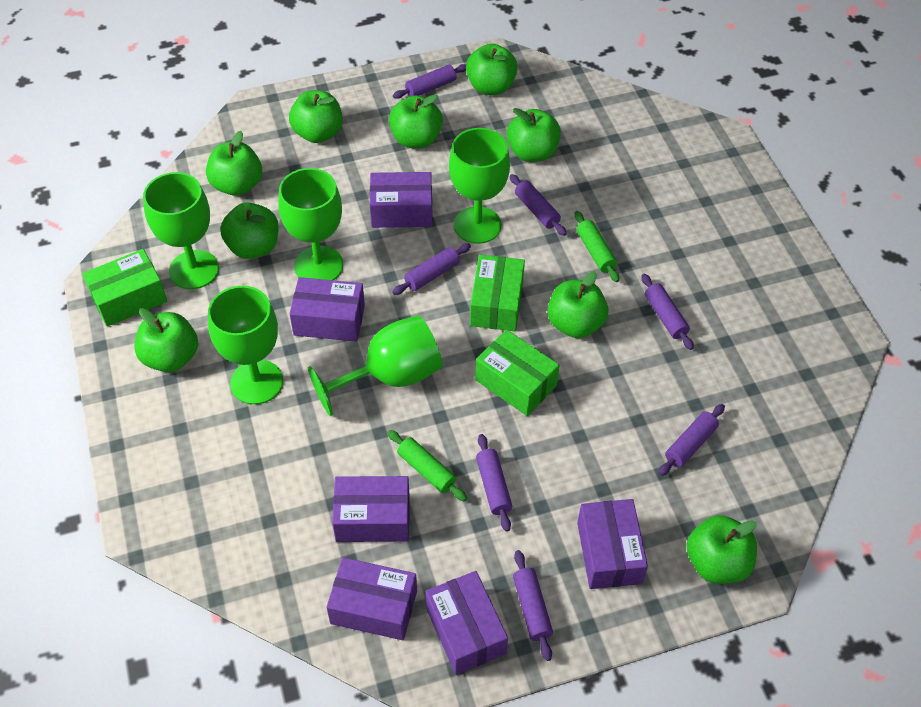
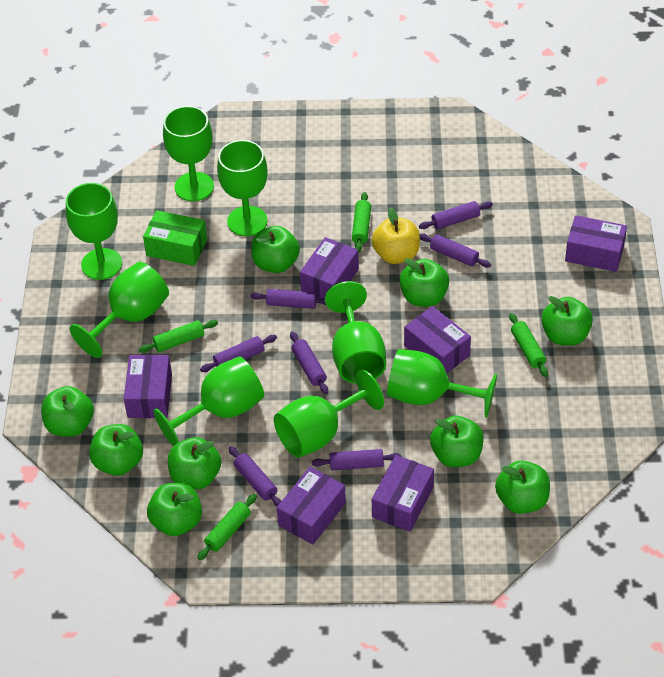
green box: [82,249,167,327] [470,255,525,331] [475,330,560,416] = 3 -> [143,210,207,266] = 1
green goblet: [143,172,219,289] [208,286,283,405] [278,168,343,280] [308,315,443,416] [449,128,510,244] = 5 -> [66,183,122,280] [70,262,169,358] [153,356,264,446] [163,106,214,201] [217,140,268,236] [274,369,384,458] [325,281,386,384] [387,349,497,418] = 8
green rolling pin: [388,430,467,501] [575,211,620,282] = 2 -> [138,320,218,353] [198,494,257,560] [352,192,371,253] [509,313,548,377] = 4
yellow apple: none = 0 -> [372,207,420,264] = 1

